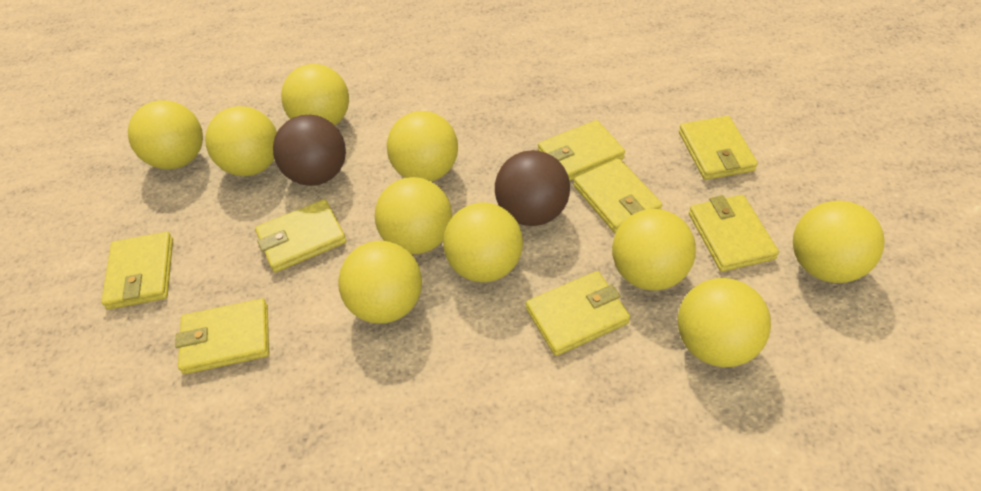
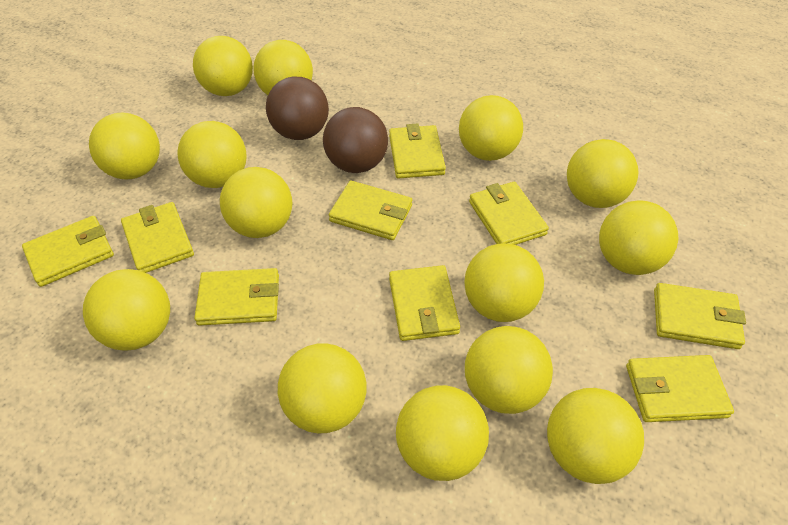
yellow ball: [128,100,203,169] [205,106,277,176] [281,64,349,125] [338,241,422,324] [375,177,452,254] [387,111,458,181] [443,202,523,282] [612,209,696,291] [678,278,771,367] [793,201,885,283] = 10 -> [83,269,170,351] [89,113,160,179] [177,121,246,188] [193,36,253,96] [220,167,292,238] [253,40,313,95] [278,343,367,433] [396,385,489,481] [459,95,523,161] [464,243,544,322] [465,326,553,414] [547,388,644,484] [567,139,638,208] [599,200,678,275] = 14
yellow wallet: [101,232,173,310] [175,299,269,374] [255,199,347,273] [526,271,630,356] [538,120,625,181] [574,158,662,233] [679,116,758,180] [689,195,779,272] = 8 -> [22,216,114,287] [121,202,194,273] [194,268,279,326] [329,181,412,240] [389,123,446,179] [389,265,460,341] [469,182,549,245] [626,355,734,422] [654,283,746,349] = 9

